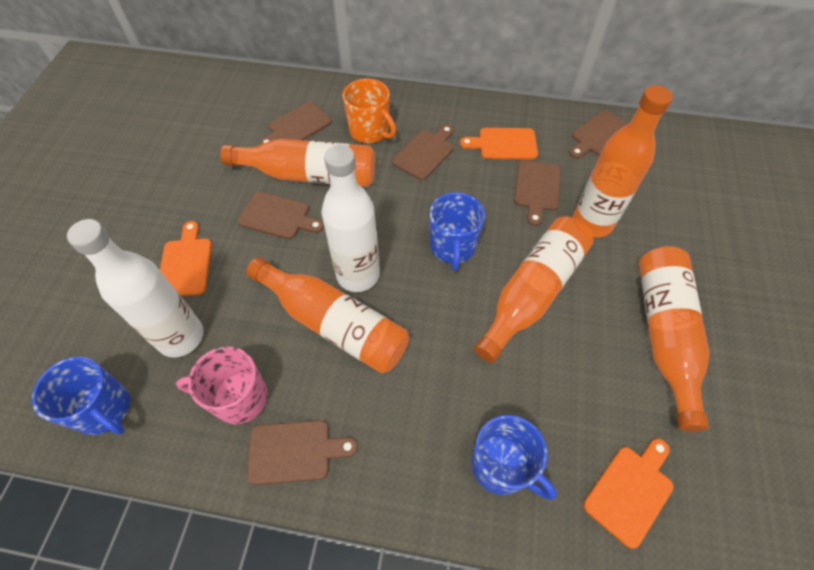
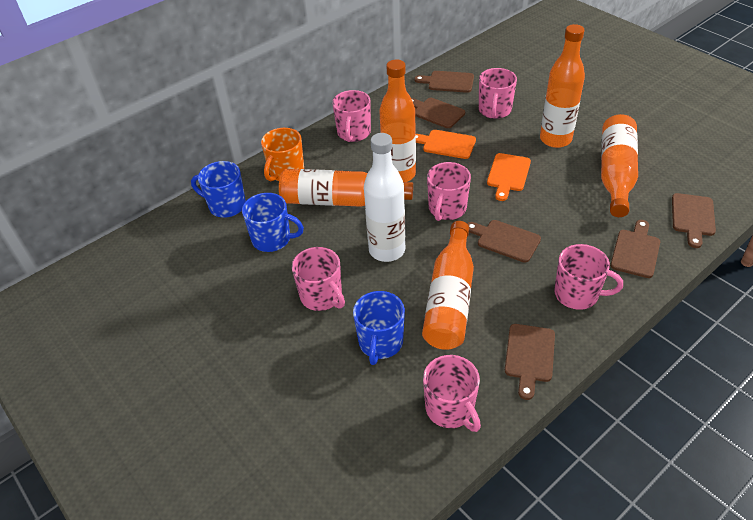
orange cutting board: [160,221,212,296] [460,128,538,160] [583,439,674,549] = 3 -> [416,130,476,159] [487,153,531,201] = 2
pink mug: [176,346,268,425] = 1 -> [292,247,345,311] [332,90,371,142] [423,355,481,432] [427,162,471,221] [479,68,517,119] [554,244,623,310] = 6
white bottle: [67,219,204,358] [322,145,380,292] = 2 -> [364,133,406,262] = 1

